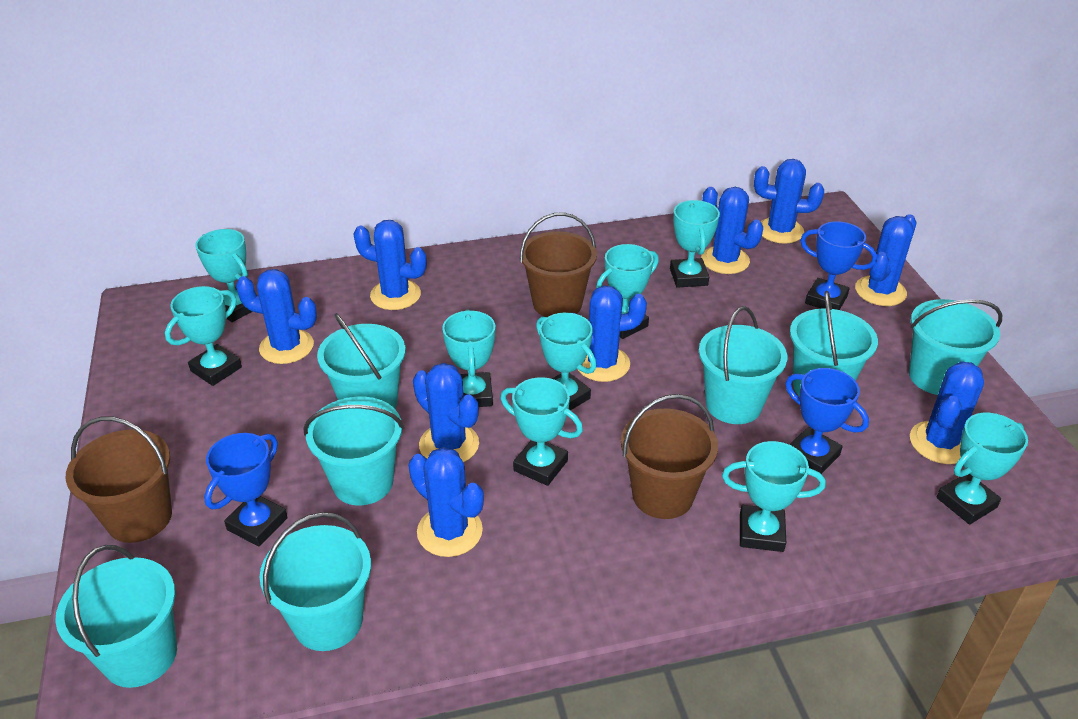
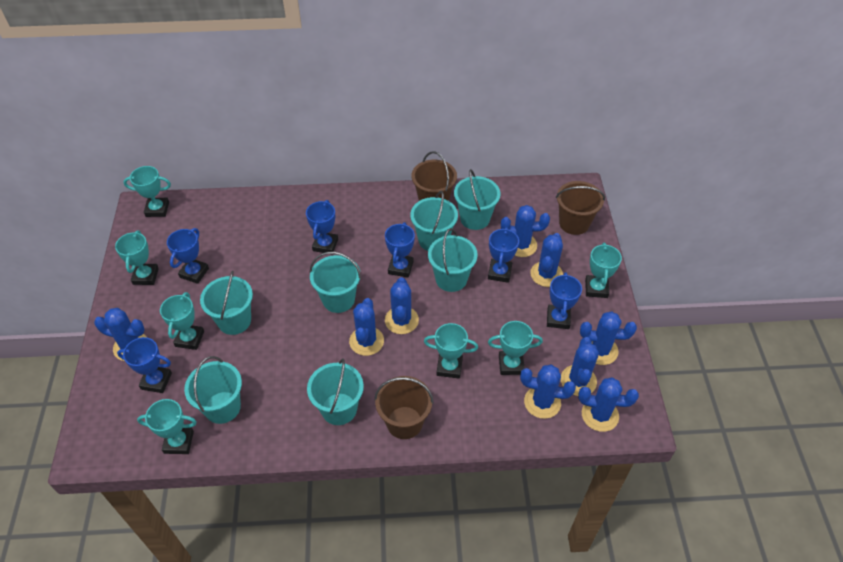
blue trophy: [204,433,288,546] [785,368,869,474] [800,221,877,310] = 3 -> [117,337,172,393] [167,228,209,284] [306,200,338,253] [385,222,415,278] [488,227,519,283] [547,272,582,329] = 6
turquoise trophy: [165,286,242,386] [196,229,253,322] [442,310,495,407] [500,377,583,486] [536,312,597,410] [596,244,659,339] [670,200,720,288] [722,441,826,552] [937,413,1028,525] = 9 -> [115,230,159,285] [123,166,171,217] [137,399,197,454] [160,292,204,350] [424,323,478,379] [488,321,543,375] [585,243,622,298] = 7

